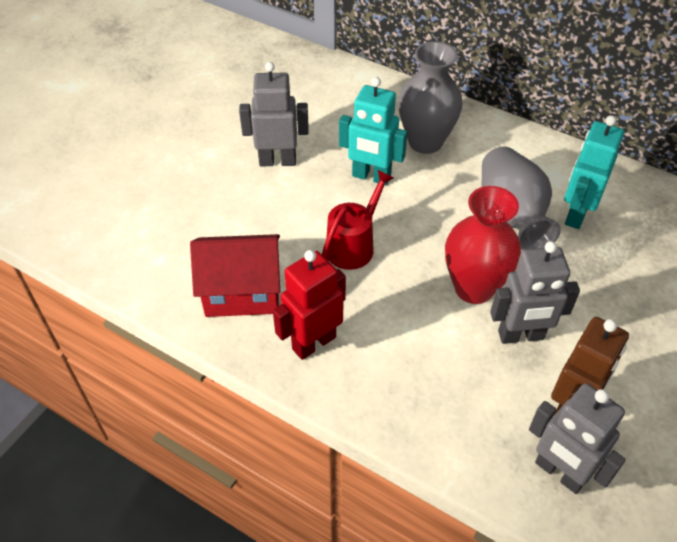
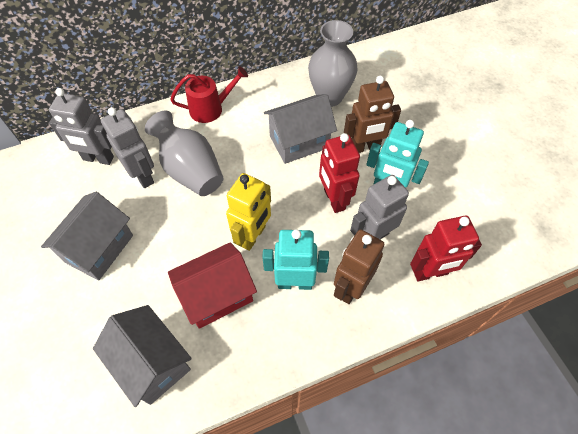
brown robot: [551,317,629,415] = 1 -> [334,230,384,304] [344,76,401,153] = 2
grey house: none = 0 -> [41,192,133,281] [93,305,192,407] [264,94,337,164] = 3
red robot: [273,250,346,360] = 1 -> [319,133,360,213] [410,215,482,281] = 2
red vase: [445,186,521,304] = 1 -> none = 0
yellow robot: none = 0 -> [226,173,271,251] = 1

